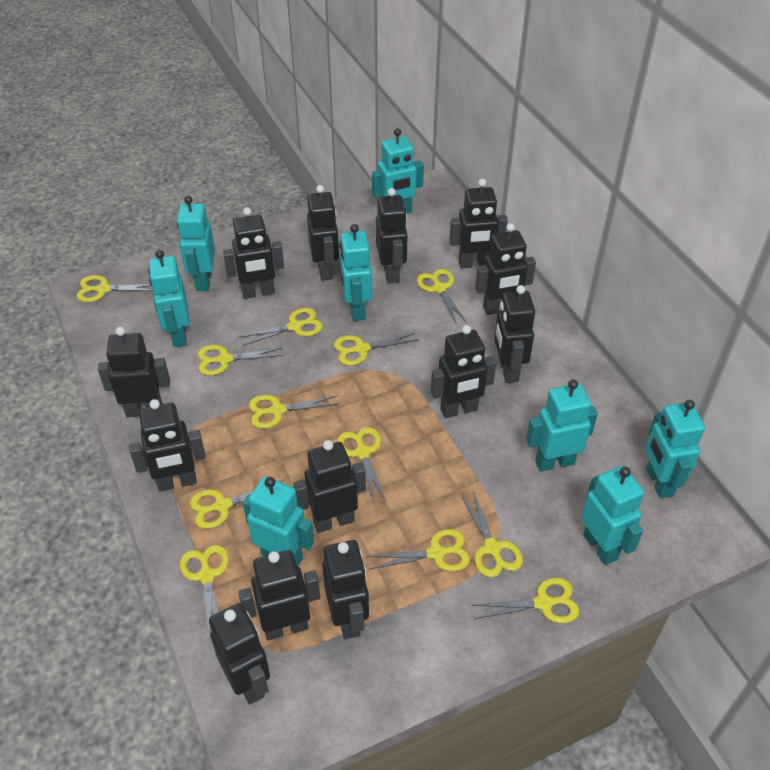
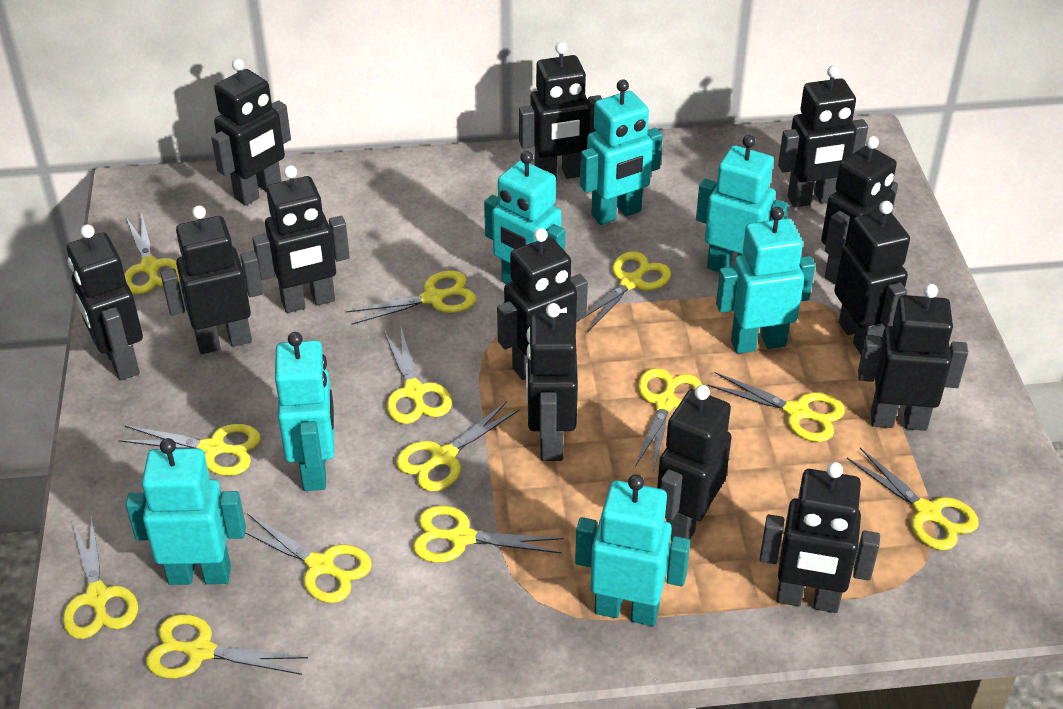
turquoise robot: [148,250,190,347] [177,196,215,291] [243,476,314,566] [339,224,372,321] [372,128,424,214] [526,379,598,472] [581,466,644,565] [645,400,705,499] = 8 -> [126,438,246,585] [275,332,334,491] [484,151,565,284] [575,474,690,626] [580,79,663,225] [696,135,789,272] [716,207,815,353] = 7
yellow scissors: [77,275,153,302] [180,545,229,639] [190,480,284,529] [198,345,283,376] [240,308,323,346] [249,395,339,429] [334,333,418,366] [337,427,386,503] [367,529,470,571] [417,269,467,324] [461,491,523,577] [472,578,579,623] = 12 -> [63,517,138,639] [118,424,261,476] [124,211,180,294] [146,614,308,678] [245,513,372,603] [346,271,476,325] [384,328,452,424] [396,401,520,491] [413,506,564,563] [576,252,671,332] [635,368,702,472] [707,372,845,442] [847,448,979,550] = 13

